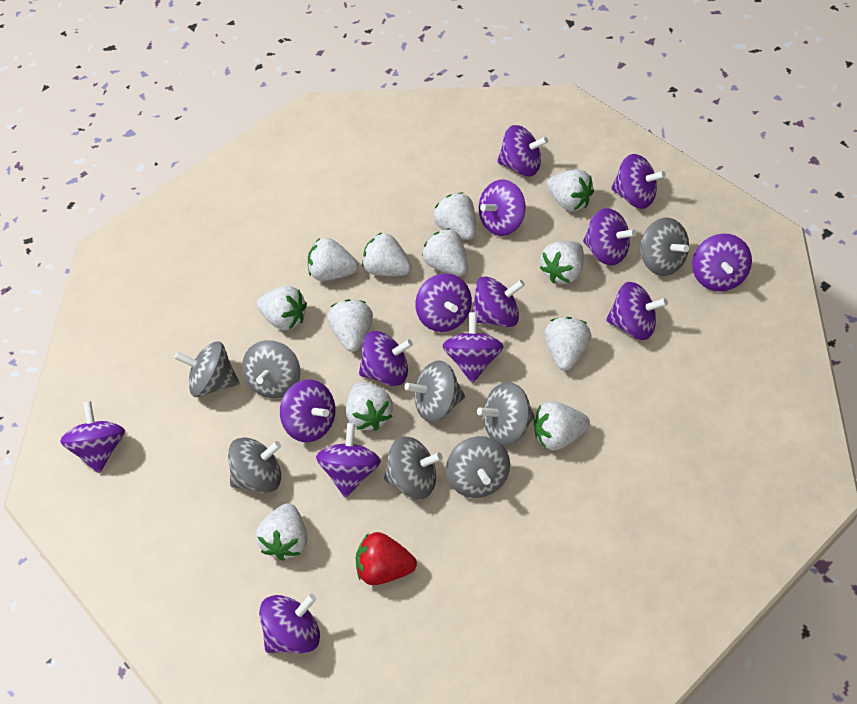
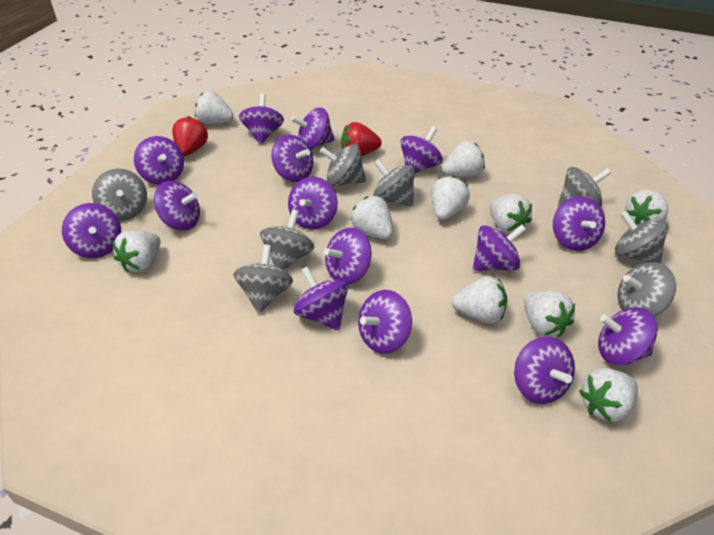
purple spinning top: [60,401,125,473] [259,594,320,653] [280,380,336,442] [316,423,381,498] [359,331,413,386] [415,273,472,332] [442,312,504,383] [472,276,525,327] [479,180,526,236] [497,125,548,176] [583,208,637,266] [606,282,668,340] [611,154,666,209] [692,234,752,291] = 14 -> [62,203,121,258] [134,136,184,185] [154,181,200,231] [239,94,284,144] [271,134,313,182] [288,177,338,230] [291,108,335,150] [294,266,348,331] [324,228,372,284] [358,290,412,354] [400,126,443,173] [473,225,526,271] [514,336,575,404] [553,196,605,251] [598,307,658,366] = 15
red strawberry: [356,532,417,585] = 1 -> [172,116,208,156] [341,122,382,156] = 2
white strawberry: [256,503,307,561] [257,286,307,331] [308,238,358,281] [328,299,373,352] [346,382,393,431] [362,232,412,276] [422,228,468,276] [434,192,476,240] [534,401,590,450] [540,241,584,284] [544,317,591,371] [547,169,594,212] = 12 -> [113,230,161,272] [195,91,234,124] [350,196,393,239] [431,176,470,220] [442,141,485,177] [452,277,508,323] [489,194,532,234] [524,291,575,337] [579,368,638,422] [625,190,668,225] = 10

